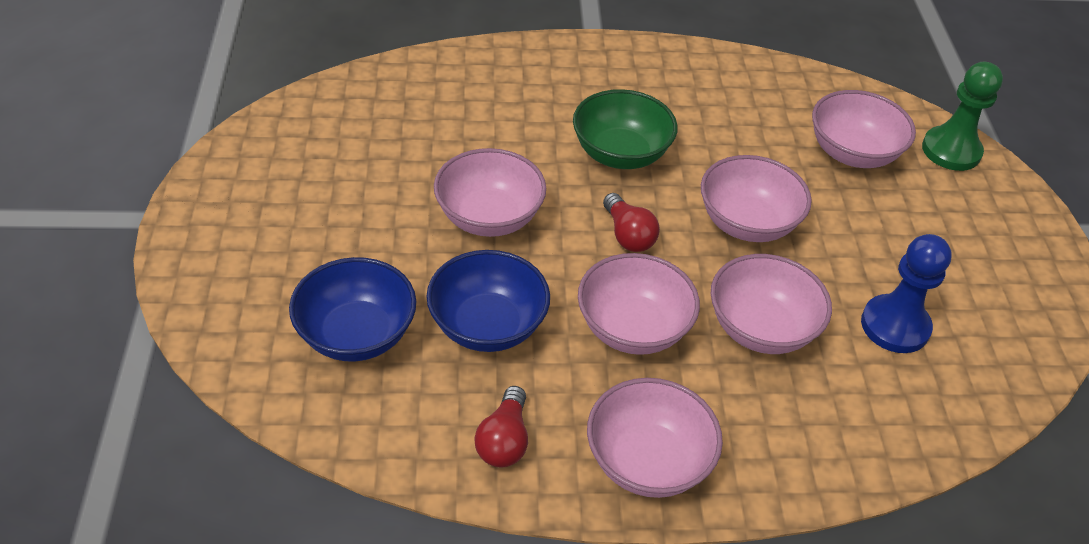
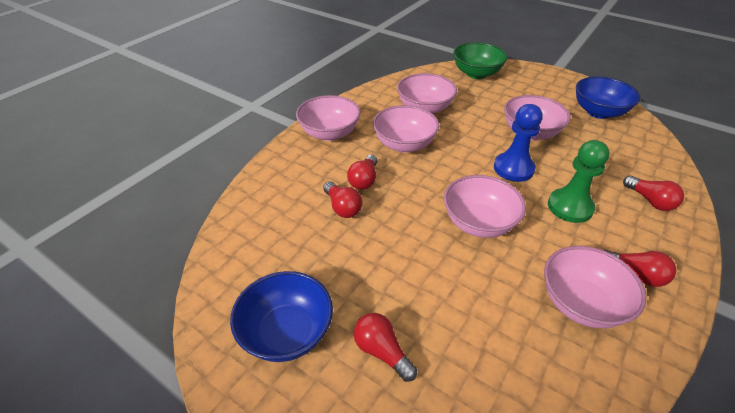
red light bulb: [474,386,528,467] [603,193,660,252] = 2 -> [323,181,362,218] [347,155,377,190] [354,313,417,382] [604,250,676,287] [623,175,684,211] = 5

